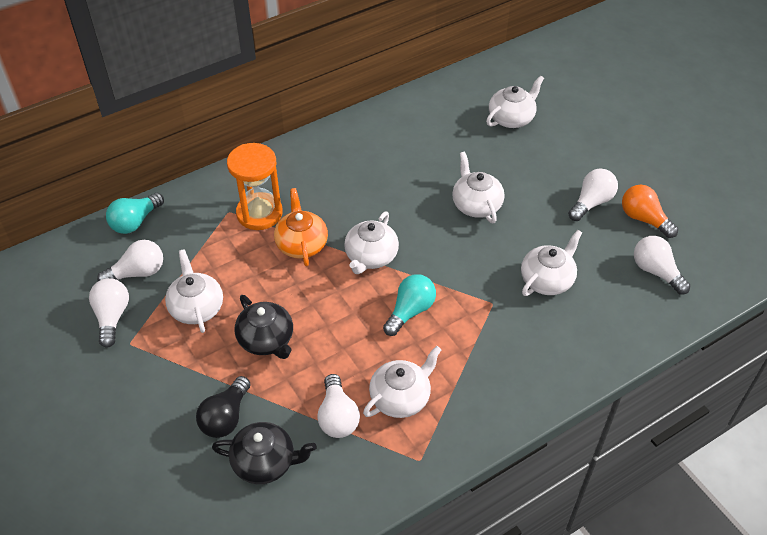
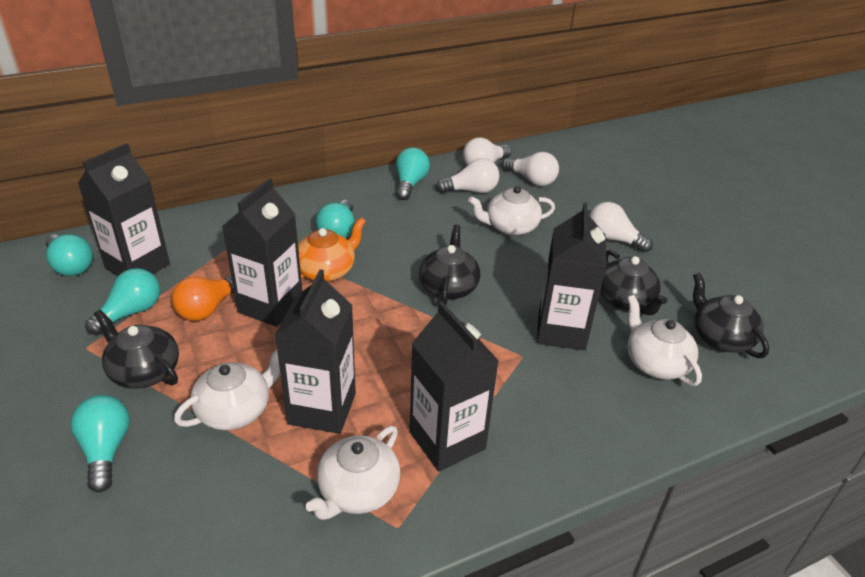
black carton: none = 0 -> [78,143,170,276] [222,178,302,327] [275,269,356,434] [410,301,499,471] [537,203,607,350] = 5
black light bulb: [196,376,251,438] = 1 -> none = 0
black teapot: [212,422,317,484] [234,295,293,359] = 2 -> [94,310,179,389] [419,225,480,305] [600,250,667,315] [693,273,769,358] = 4
orange hourglass: [227,143,283,230] = 1 -> none = 0
turquoise light bulb: [106,193,164,234] [383,274,436,336] = 2 -> [46,234,93,276] [71,395,130,492] [85,268,160,335] [316,200,354,239] [396,147,430,200] = 5
white light bulb: [89,278,129,348] [97,240,163,281] [317,374,360,438] [568,168,618,221] [634,236,690,294] = 5 -> [436,158,500,193] [463,137,512,166] [502,152,559,186] [589,202,653,252] = 4
white teapot: [165,249,223,333] [344,212,399,274] [363,346,441,418] [452,152,504,223] [486,75,544,128] [521,230,582,296] = 6 -> [174,350,280,430] [306,426,400,520] [468,186,555,236] [627,295,702,386] = 4

